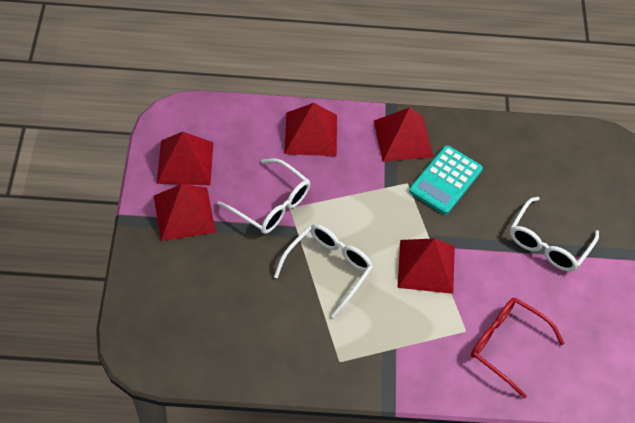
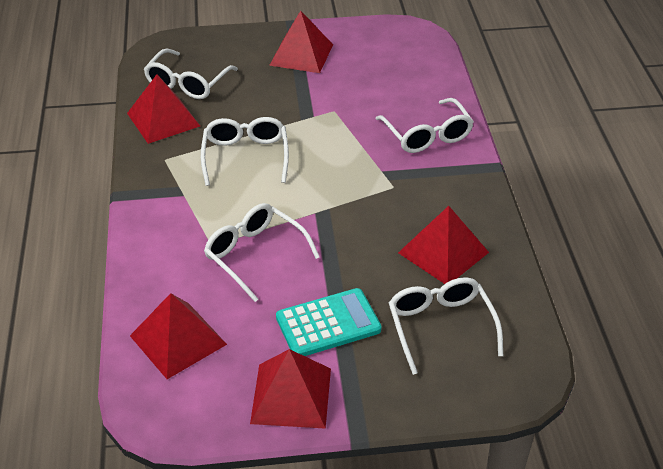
red glasses: [471,298,565,398] = 1 -> none = 0
white glasses: [217,158,310,234] [274,224,373,318] [510,197,599,272] = 3 -> [144,49,238,99] [201,117,289,186] [204,203,320,302] [375,98,474,153] [389,277,503,375] = 5

